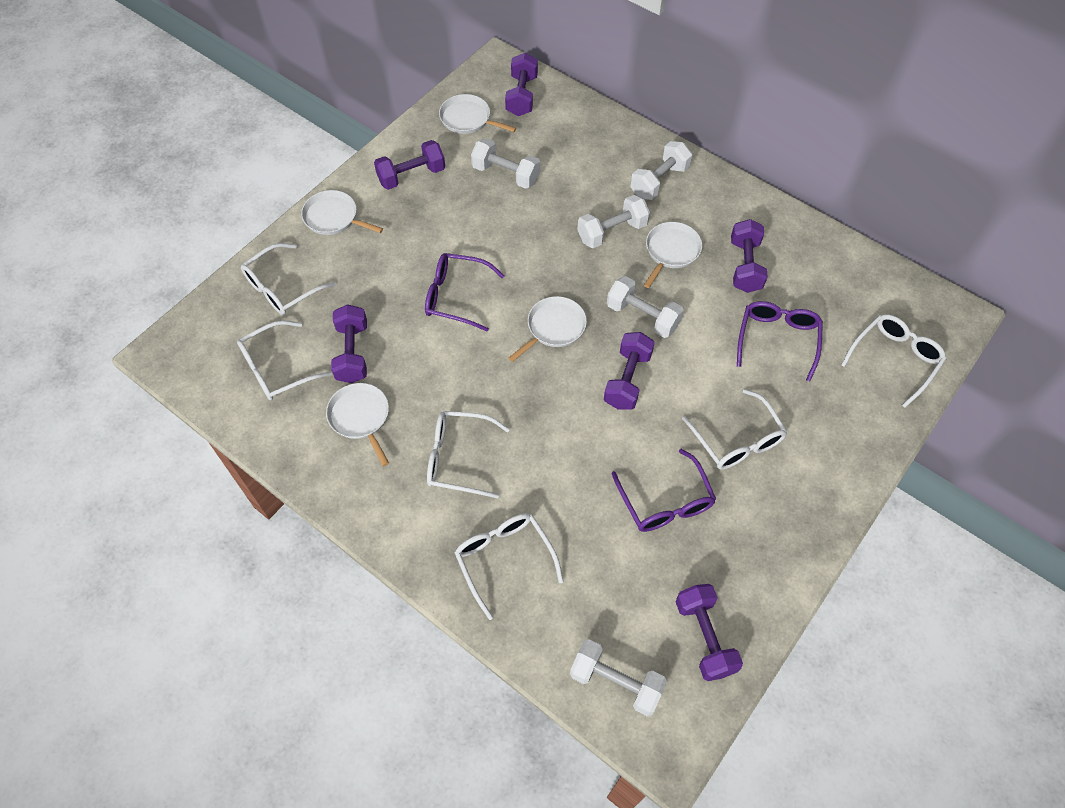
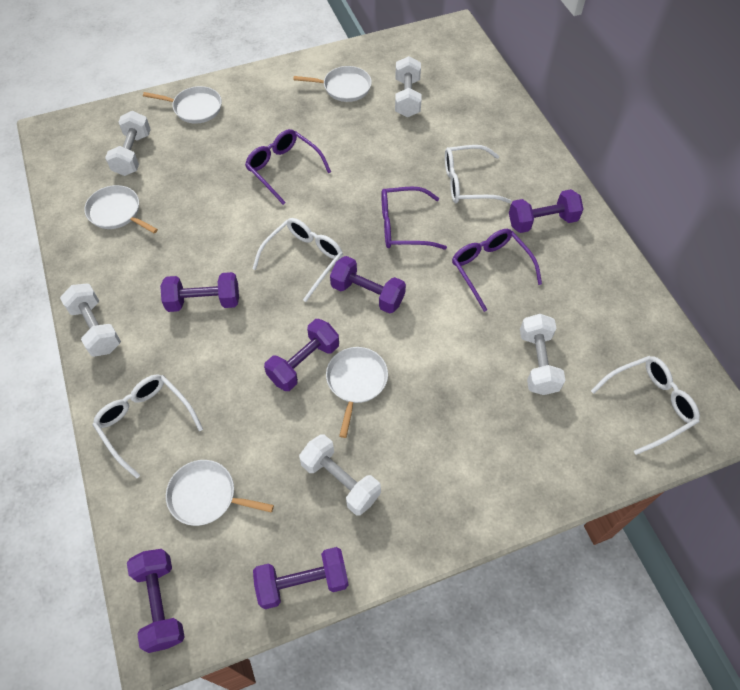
white glasses: [237,320,332,400] [241,243,336,315] [427,411,510,498] [455,513,564,620] [682,389,787,470] [841,314,946,408] = 6 -> [92,375,203,479] [252,218,343,302] [445,145,512,203] [591,356,700,455] = 4

